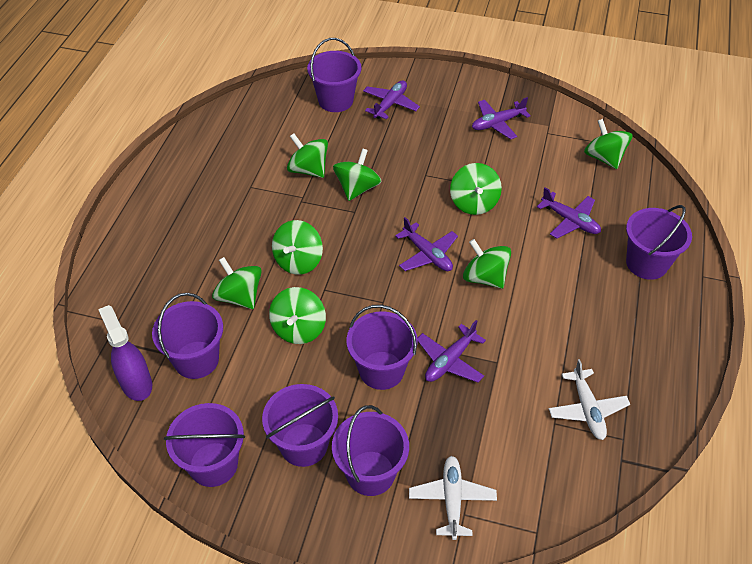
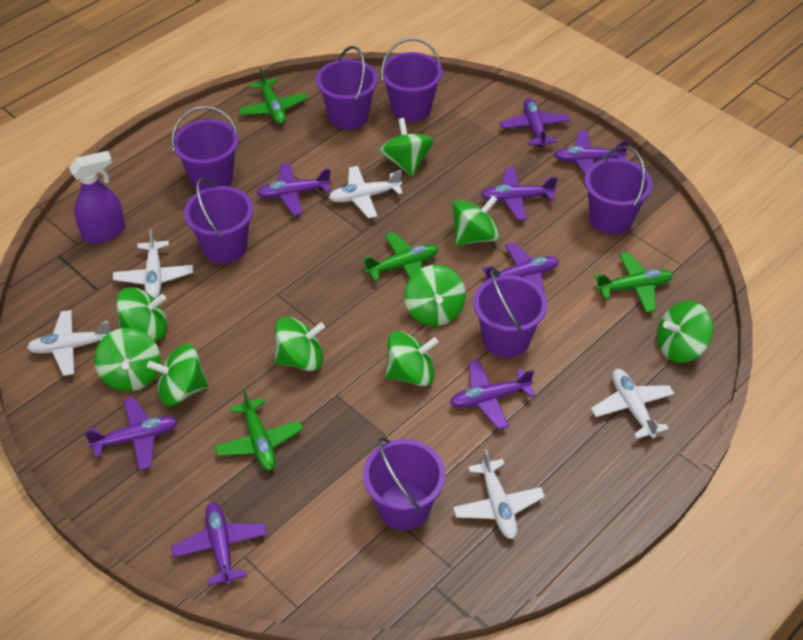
green plane: none = 0 -> [215,389,303,471] [238,68,307,124] [362,232,438,281] [594,252,673,313] = 4
green spinning top: [212,257,262,309] [269,287,326,344] [272,220,323,275] [287,133,328,178] [333,148,382,201] [450,163,502,215] [463,239,511,289] [584,119,633,169] = 8 -> [94,328,161,391] [116,287,168,341] [147,344,208,406] [274,317,325,371] [379,118,434,176] [385,331,439,386] [404,265,466,326] [452,196,500,246] [657,301,713,363] = 9
purple plane: [363,80,420,119] [395,217,458,271] [417,320,486,383] [472,97,531,139] [537,187,601,239] = 5 -> [84,397,178,470] [171,502,267,586] [257,163,331,216] [450,360,535,430] [481,167,558,221] [482,242,559,294] [500,98,570,147] [554,130,629,175] = 8
white plane: [409,456,497,540] [549,359,630,440] = 2 -> [27,310,110,376] [113,229,193,299] [329,166,403,218] [453,449,545,539] [591,369,674,439] = 5

